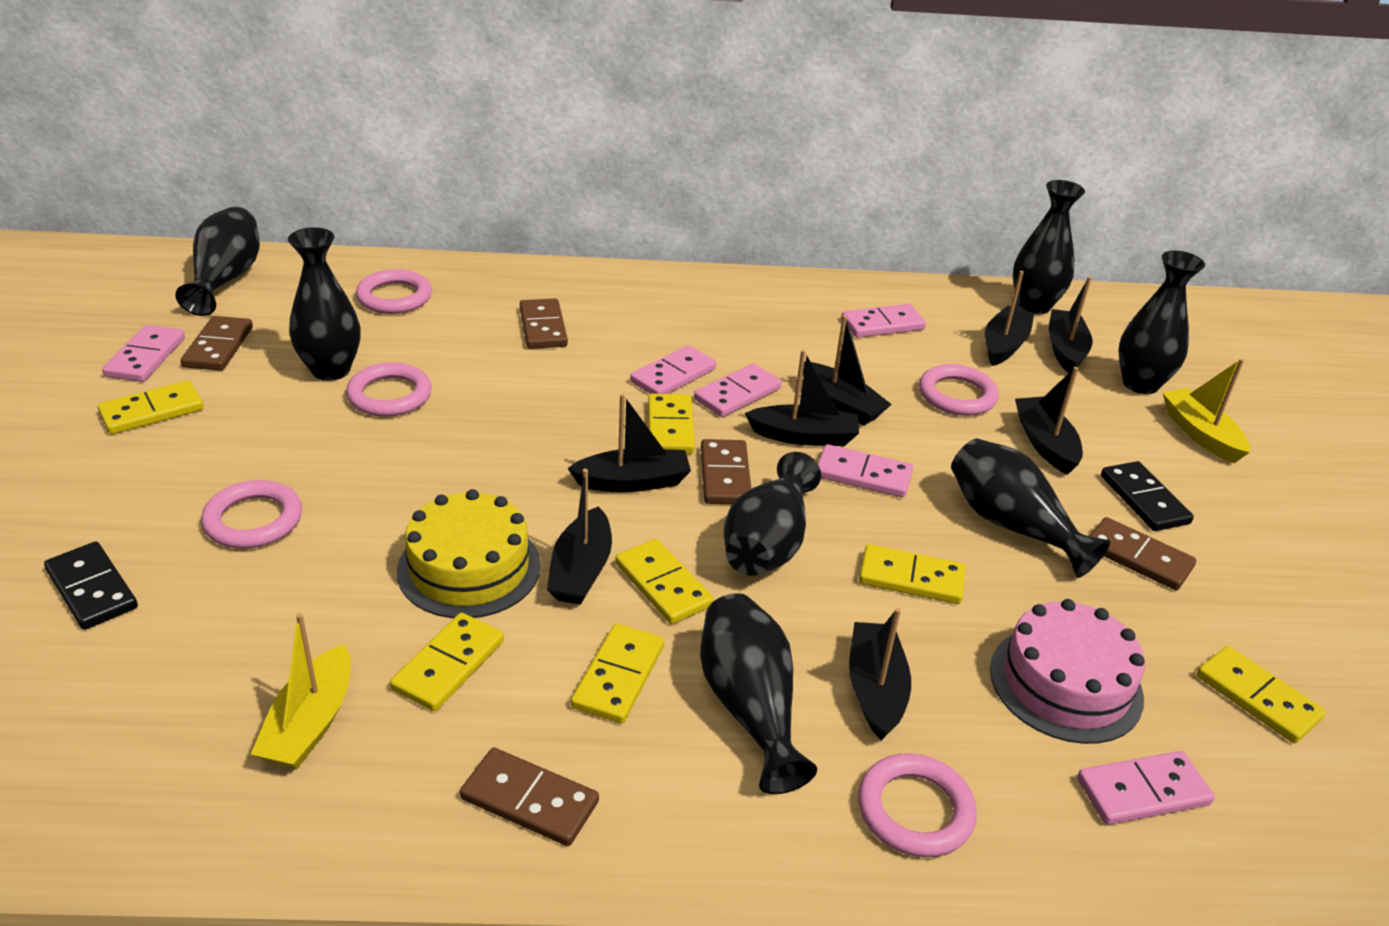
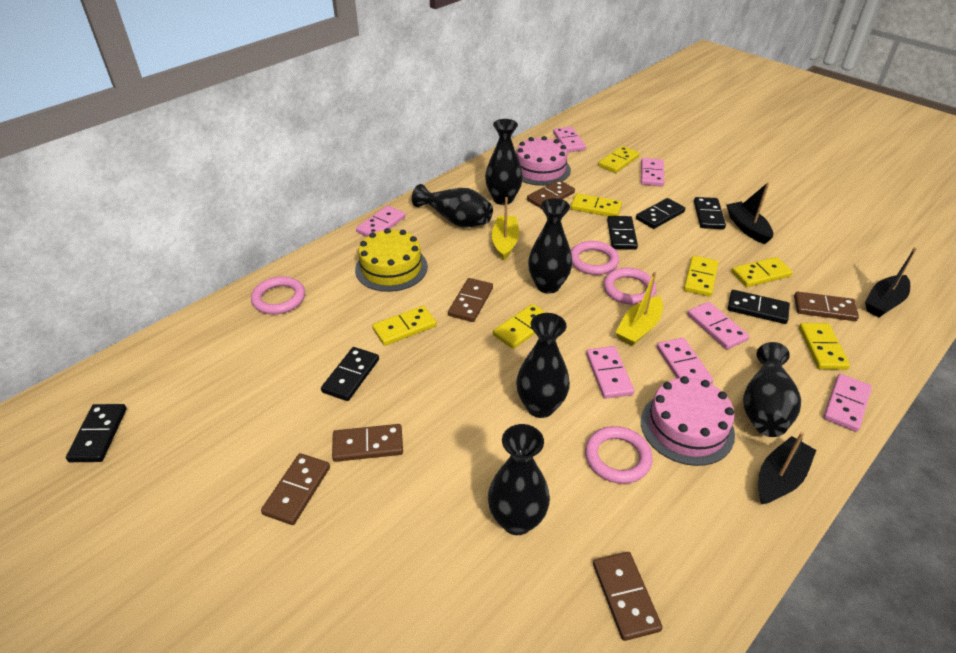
black boat: [547,469,612,605] [567,394,691,492] [745,350,859,446] [803,315,891,426] [849,608,911,741] [985,271,1034,366] [1015,367,1083,475] [1049,276,1092,373] = 8 -> [726,182,773,244] [758,432,816,504] [865,247,917,317] = 3
black domino: [44,542,138,630] [1101,461,1194,531] = 2 -> [66,404,127,462] [321,347,379,401] [607,216,638,250] [636,198,685,229] [694,197,726,229] [728,290,790,324] = 6
black vase: [175,207,260,316] [288,227,361,381] [700,593,817,794] [724,452,821,576] [951,439,1110,578] [1013,180,1085,314] [1118,250,1205,394] = 7 -> [412,184,493,228] [485,119,523,205] [488,424,550,535] [516,313,570,418] [528,198,572,294] [743,342,801,437] = 6
brown domino: [181,316,253,371] [460,748,599,846] [520,298,568,349] [701,439,751,504] [1089,517,1196,590] = 5 -> [261,453,330,525] [332,424,403,462] [448,278,493,322] [527,180,575,209] [593,552,663,641] [794,292,859,321] = 6
pink cake: [990,599,1145,744] = 1 -> [516,136,571,186] [641,376,735,466] = 2
pink domino: [102,325,185,382] [630,345,716,394] [694,363,782,417] [818,444,913,498] [841,304,926,338] [1077,751,1215,825] = 6 -> [356,206,405,237] [553,127,586,152] [586,346,634,399] [641,158,664,186] [657,338,714,384] [687,302,749,349] [823,374,872,432] = 7
pink ring: [201,480,302,549] [346,362,432,417] [356,269,432,314] [858,753,977,857] [919,364,999,416] = 5 -> [251,276,305,314] [571,241,619,275] [585,426,653,484] [603,268,656,305] = 4

